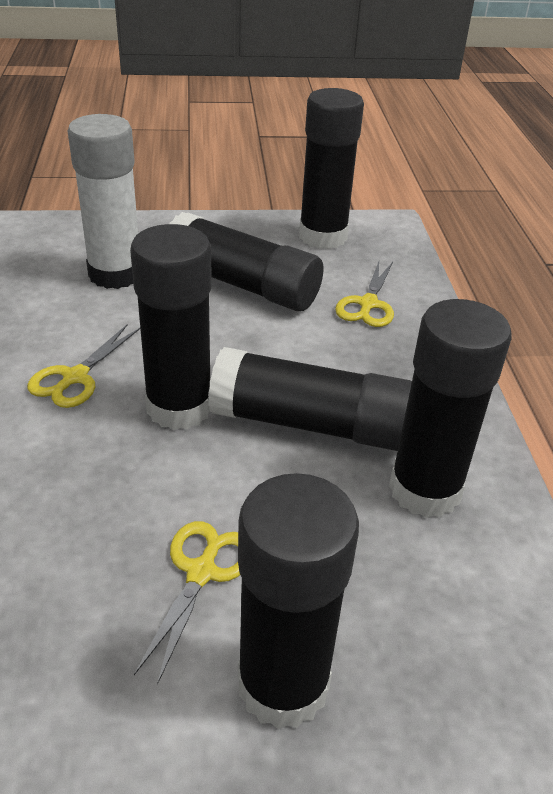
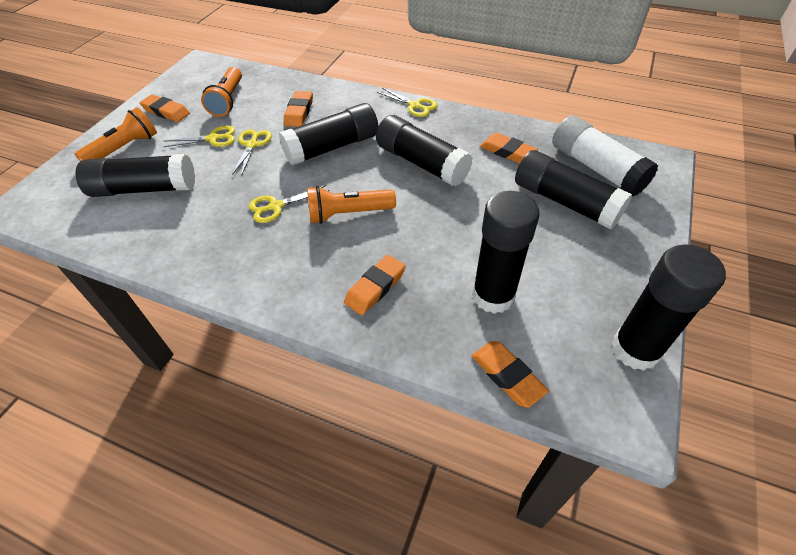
orange eraser: none = 0 -> [140,94,190,122] [284,91,313,127] [344,255,406,315] [472,341,549,408] [480,133,538,164] = 5
orange flashlight: none = 0 -> [75,107,157,161] [201,67,242,117] [307,186,396,224] = 3
yellow scissors: [27,324,140,408] [134,521,240,685] [335,262,394,327] = 3 -> [164,126,235,147] [232,129,272,176] [249,185,329,223] [377,88,438,117] = 4

